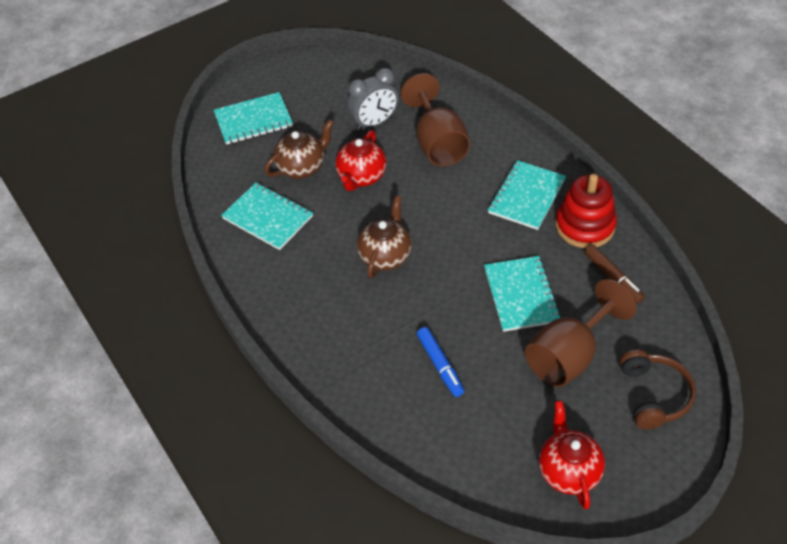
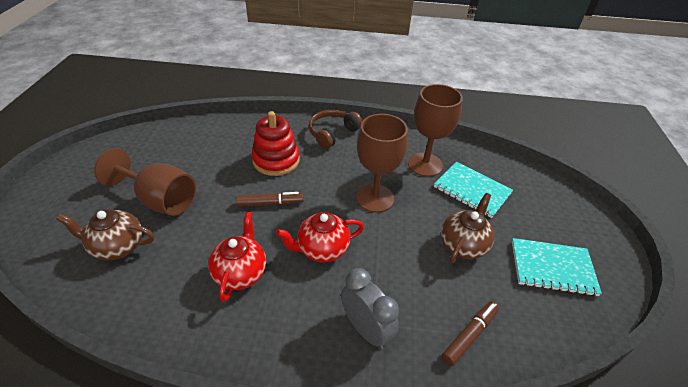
blue marker: [417,327,464,397] = 1 -> none = 0
brown goblet: [401,73,470,166] [525,279,637,387] = 2 -> [94,148,196,216] [356,114,408,213] [408,84,463,177] = 3
brown marker: [585,245,645,304] = 1 -> [236,192,304,207] [442,301,499,366] = 2
turquoise notebook: [214,92,293,145] [221,183,313,250] [484,256,561,332] [488,160,566,230] = 4 -> [434,162,513,218] [512,238,602,297] = 2

